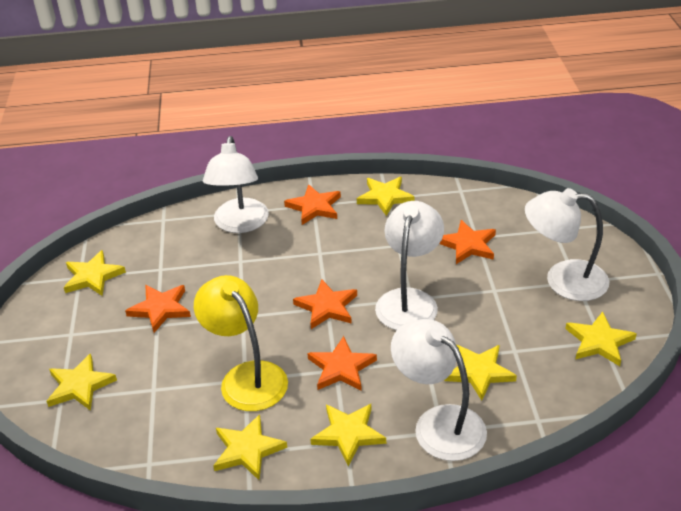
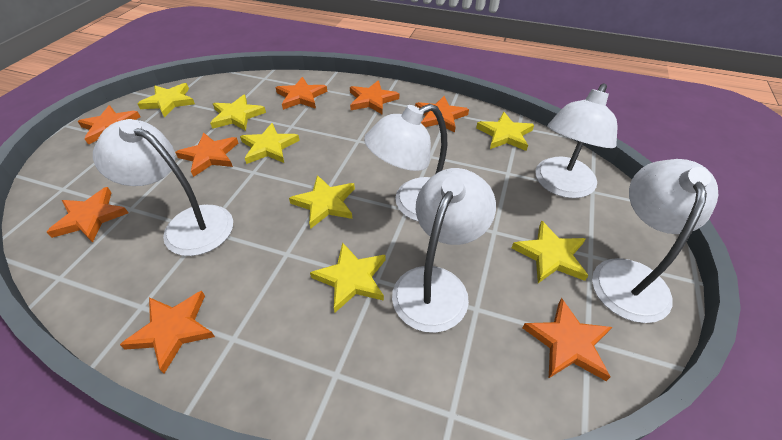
orange star: [125,285,191,333] [284,184,341,225] [293,279,357,329] [307,336,377,391] [439,220,496,264] = 5 -> [47,187,128,243] [77,105,140,145] [120,291,215,374] [175,133,238,177] [276,77,327,110] [350,80,399,115] [415,96,469,132] [523,298,612,381] = 8
white lamp: [203,136,269,233] [375,201,444,330] [391,319,487,461] [525,188,609,301] = 4 -> [93,119,233,256] [364,104,447,222] [392,168,496,333] [535,83,617,198] [592,159,718,323] = 5
yellow lamp: [194,275,288,411] = 1 -> none = 0

